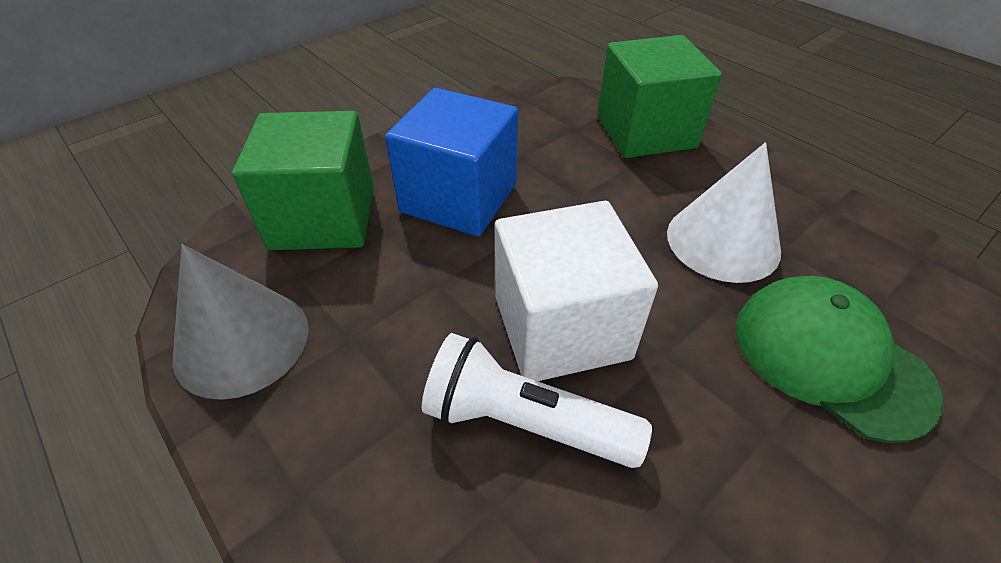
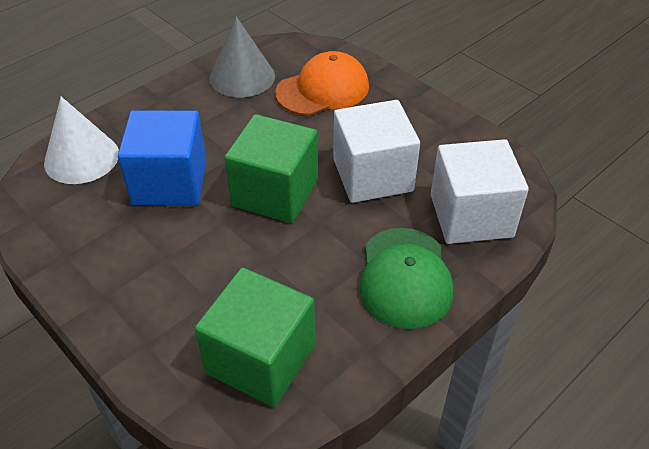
orange cap: none = 0 -> [275,51,369,116] = 1
white cube: [495,201,658,381] = 1 -> [333,100,420,203] [431,139,529,244] = 2
white flashlight: [422,333,652,468] = 1 -> none = 0

